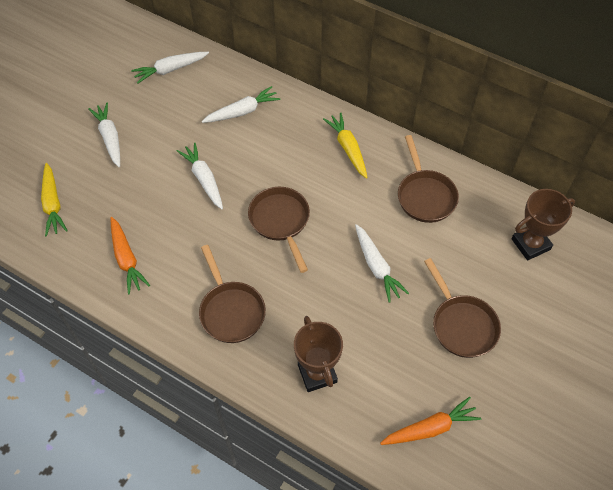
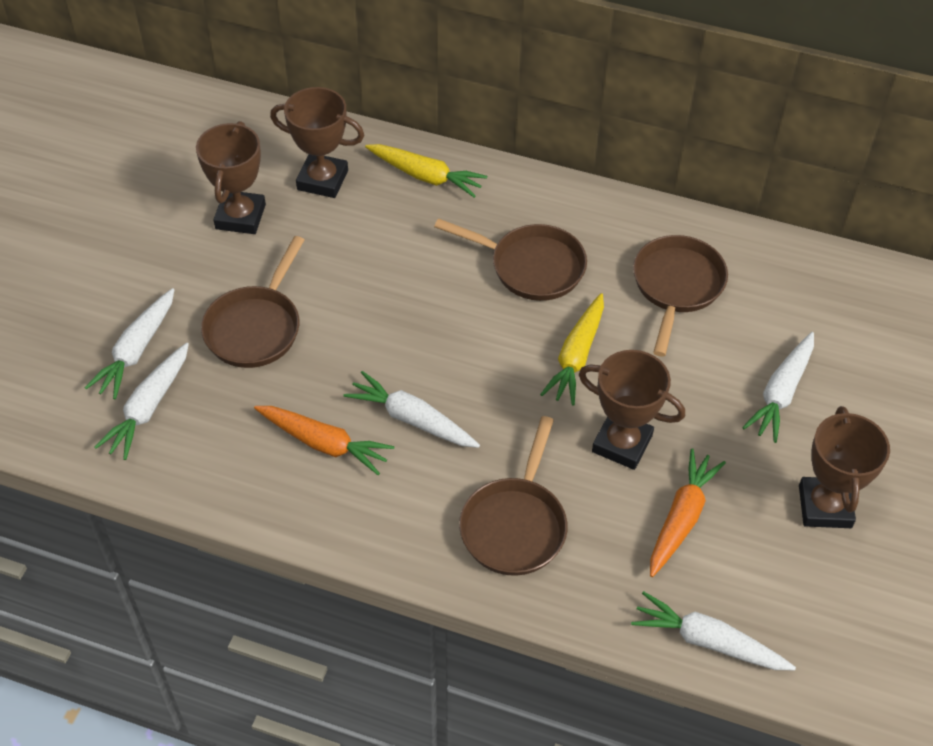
brown trophy: [294,316,343,392] [511,189,575,261] = 2 -> [196,121,266,234] [270,87,364,198] [579,350,685,470] [799,406,890,528] = 4

